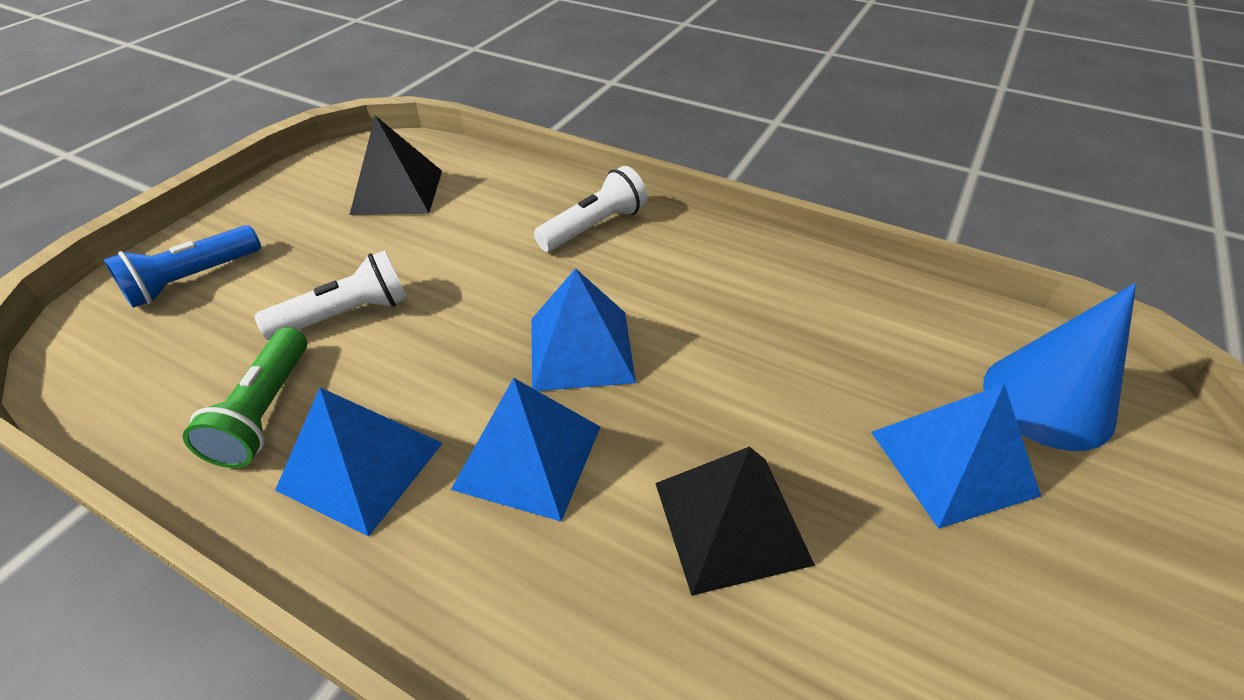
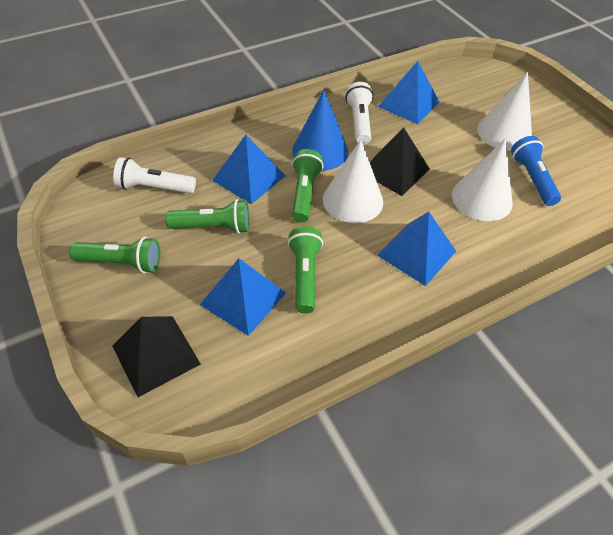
green flashlight: [183,327,307,468] = 1 -> [69,237,160,273] [165,199,250,234] [288,226,323,313] [292,149,323,223] = 4
white cone: none = 0 -> [323,140,383,223] [452,138,513,221] [477,72,532,151] = 3

